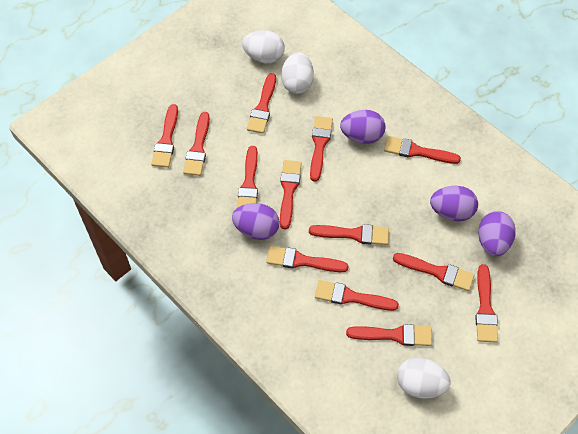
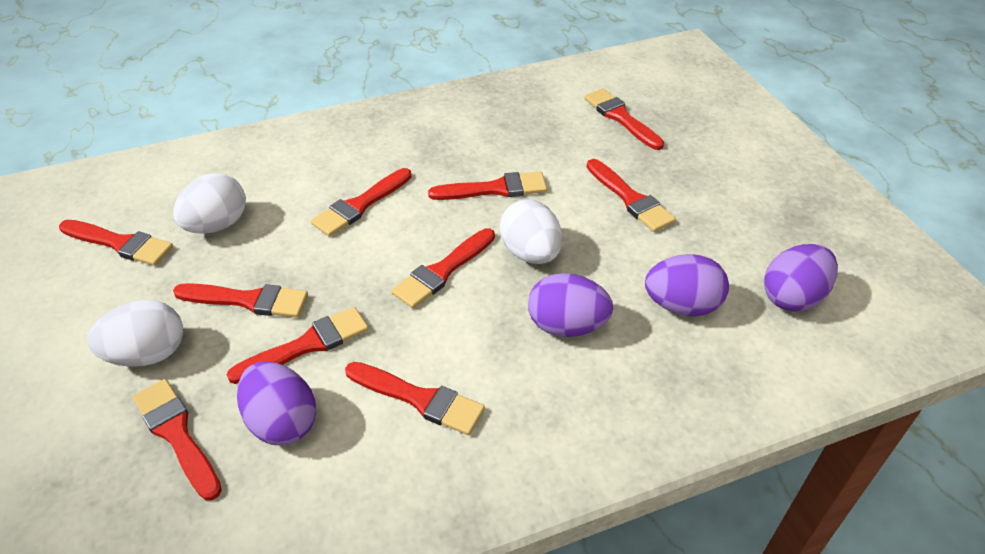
red brush: [151,104,178,168] [183,112,210,176] [237,146,258,208] [247,73,276,134] [266,246,348,272] [280,160,302,230] [309,224,389,245] [310,116,333,182] [315,280,399,311] [346,324,432,346] [384,136,461,164] [393,253,475,291] [475,264,498,343] = 13 -> [59,220,173,266] [133,379,222,500] [173,283,308,317] [226,307,369,384] [311,168,411,237] [345,362,485,435] [391,228,495,308] [428,172,547,200] [584,88,664,150] [587,159,676,232] = 10

